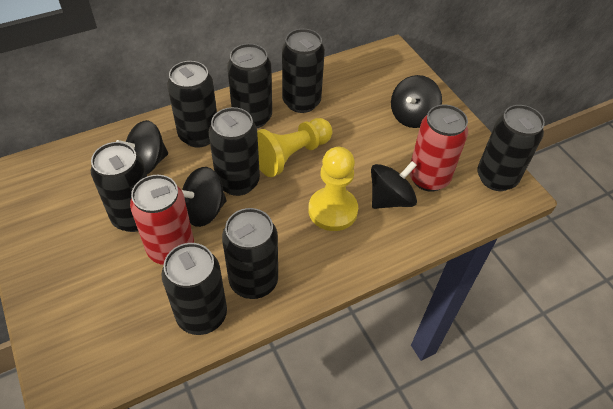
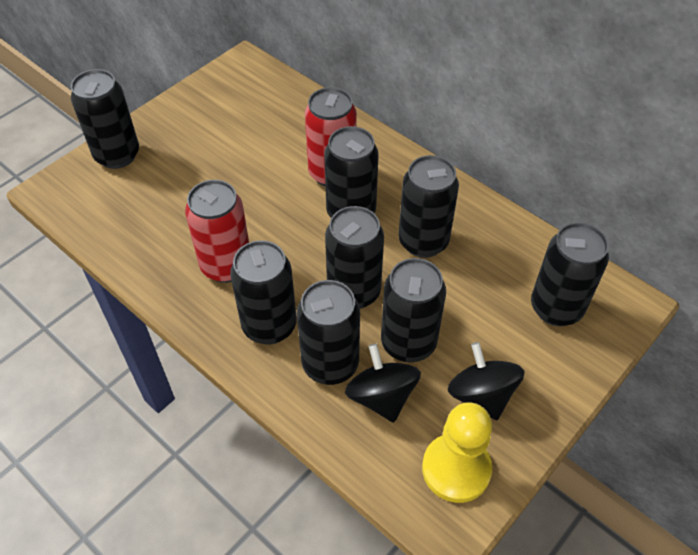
black spinning top: [116,120,168,174] [182,167,227,227] [371,161,417,209] [391,75,442,128] = 4 -> [345,343,421,423] [448,342,525,420] = 2
yellow pawn: [257,118,332,177] [308,147,358,231] = 2 -> [422,402,492,503] = 1

